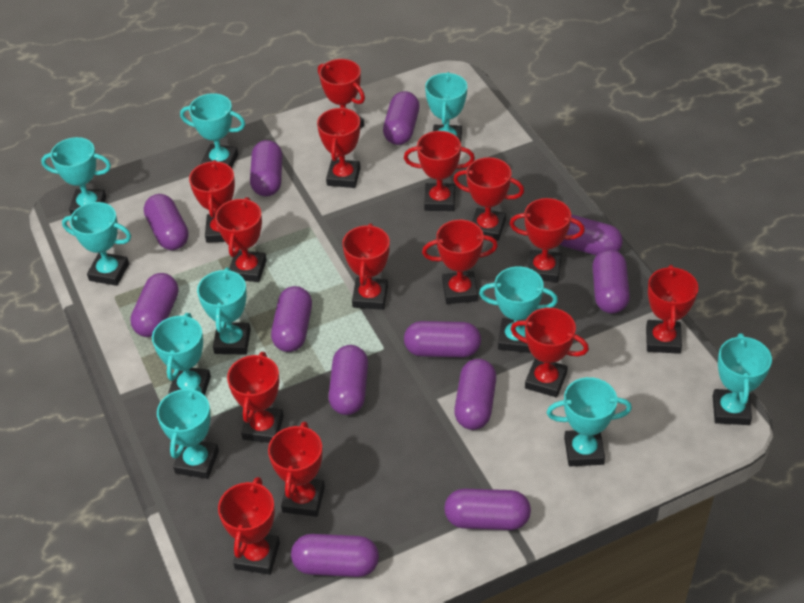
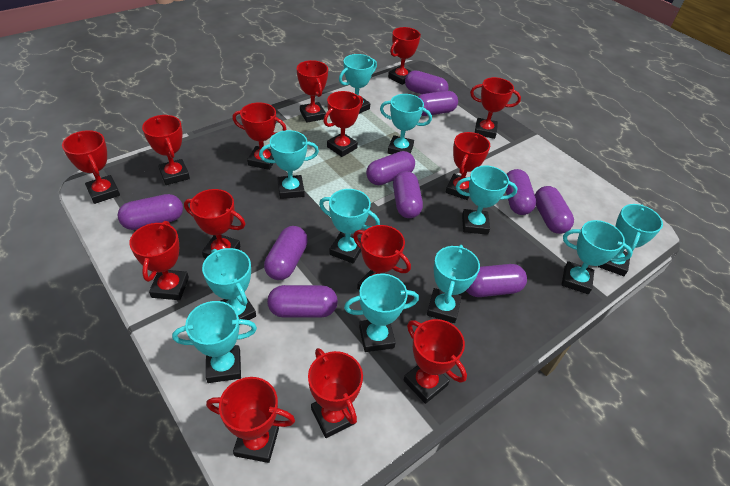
purple capsule: [130,273,178,337] [144,194,189,250] [250,140,282,196] [271,286,312,352] [291,534,379,577] [328,345,368,415] [383,91,419,145] [404,321,481,357] [444,489,531,530] [454,359,496,430] [560,215,623,255] [592,249,630,314] = 12 -> [118,194,183,230] [264,226,308,280] [267,285,338,318] [366,151,415,185] [393,171,423,218] [405,70,449,94] [418,91,458,116] [466,264,527,297] [506,169,536,215] [535,186,574,234] = 10
turquoise trophy: [41,137,111,215] [62,202,131,286] [152,313,211,396] [157,385,219,479] [180,93,245,168] [197,268,251,355] [425,72,467,142] [479,266,558,353] [547,377,632,466] [713,333,772,425] = 10 -> [172,301,257,383] [202,248,256,325] [259,130,319,199] [319,189,380,264] [339,54,377,114] [344,274,419,352] [380,94,432,154] [427,245,480,323] [456,166,518,235] [561,220,633,294] [598,204,663,276] = 11

